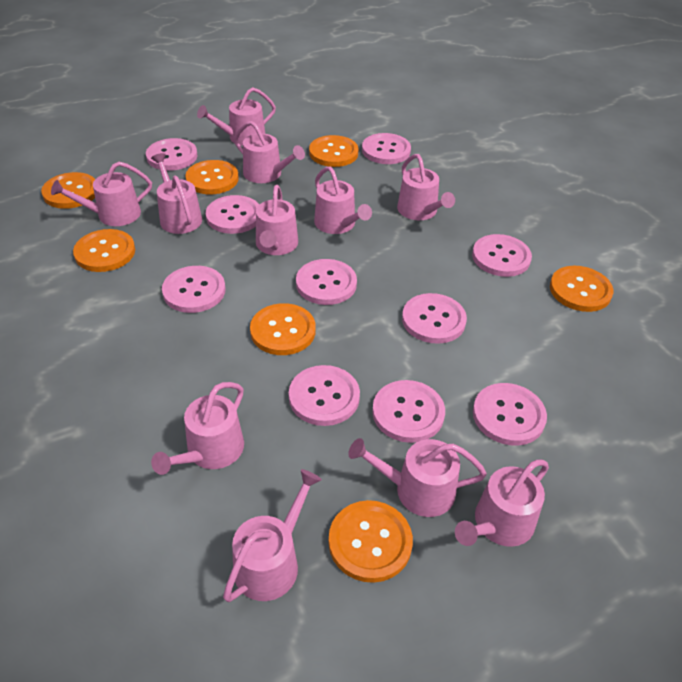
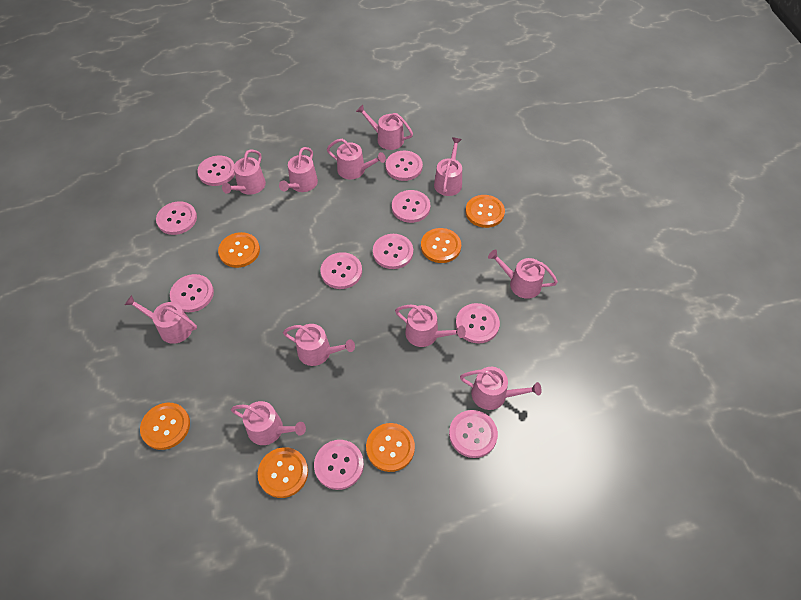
orange button: [41,172,95,209] [73,229,135,272] [185,160,239,194] [250,303,316,355] [309,135,359,167] [328,500,413,583] [550,266,613,312] = 7 -> [140,403,190,450] [218,232,260,268] [257,447,308,498] [366,423,415,472] [421,228,461,263] [466,195,505,228] = 6

